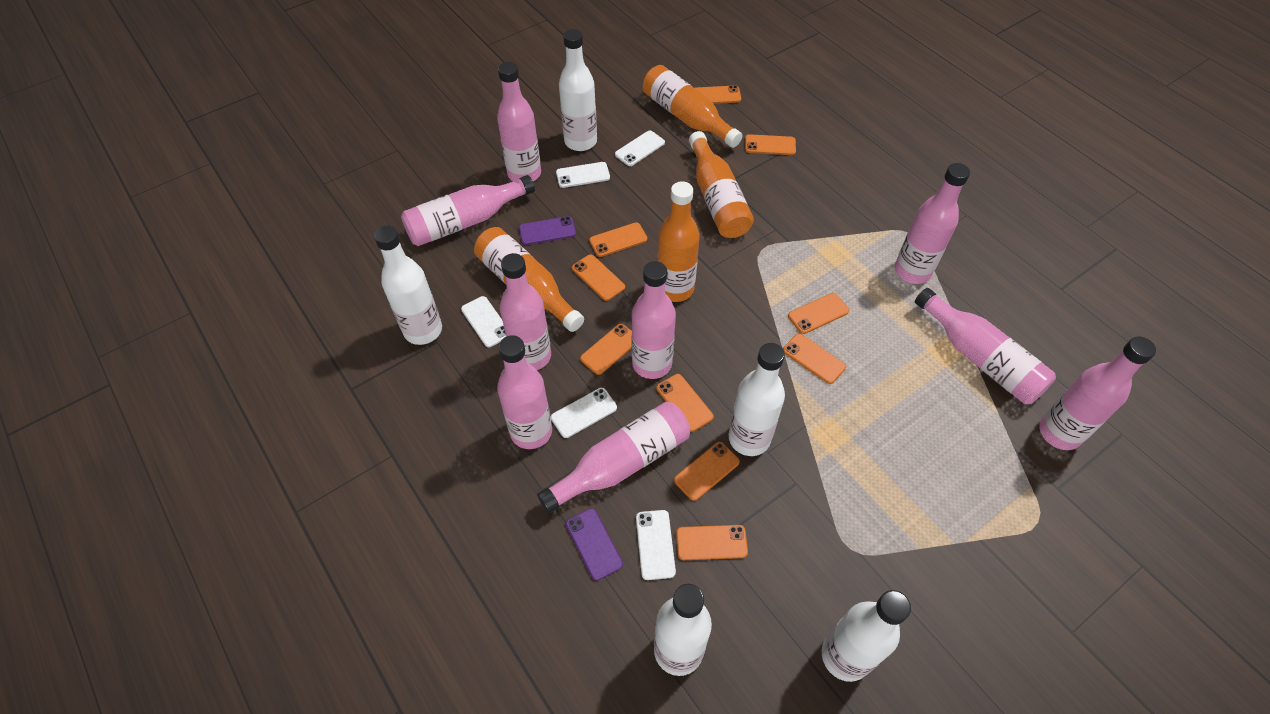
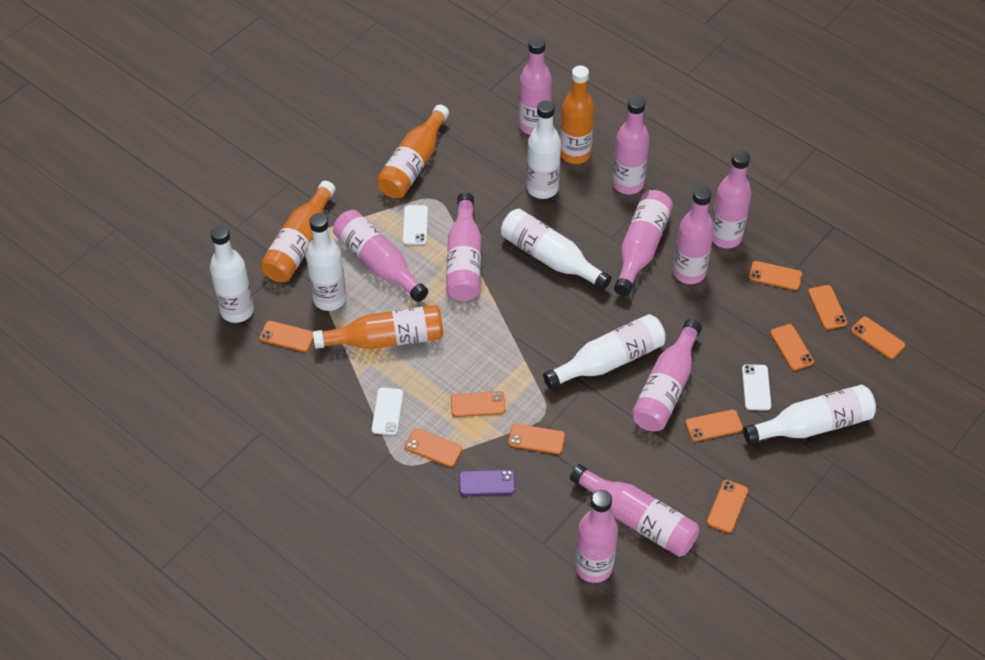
pink bottle: [401,175,535,246] [497,62,541,181] [497,335,552,449] [500,253,551,370] [537,402,690,513] [631,261,676,379] [895,163,970,284] [915,288,1056,404] [1039,336,1156,450] = 9 -> [333,210,428,302] [446,193,481,301] [519,37,552,135] [570,464,699,557] [575,490,618,583] [612,96,650,195] [614,190,673,296] [632,319,702,431] [673,186,714,284] [712,150,752,248] = 10
purple phone: [519,216,576,245] [566,508,623,580] = 2 -> [459,470,515,496] = 1
white bottle: [374,226,442,345] [559,29,597,151] [654,584,712,676] [729,343,785,456] [822,590,911,682] = 5 -> [210,225,254,323] [306,213,346,311] [501,209,612,290] [527,100,561,199] [543,314,666,389] [743,385,876,444] = 6
white phone: [461,296,506,347] [551,388,617,438] [556,162,610,188] [615,131,665,166] [636,510,676,580] = 5 -> [372,388,403,435] [403,205,428,245] [742,364,771,411] = 3

